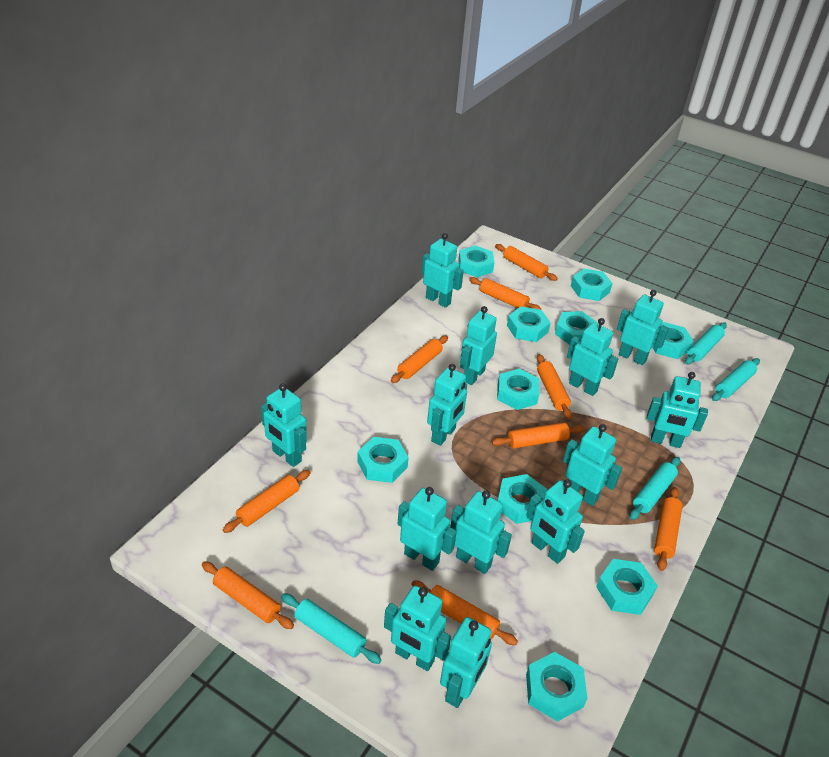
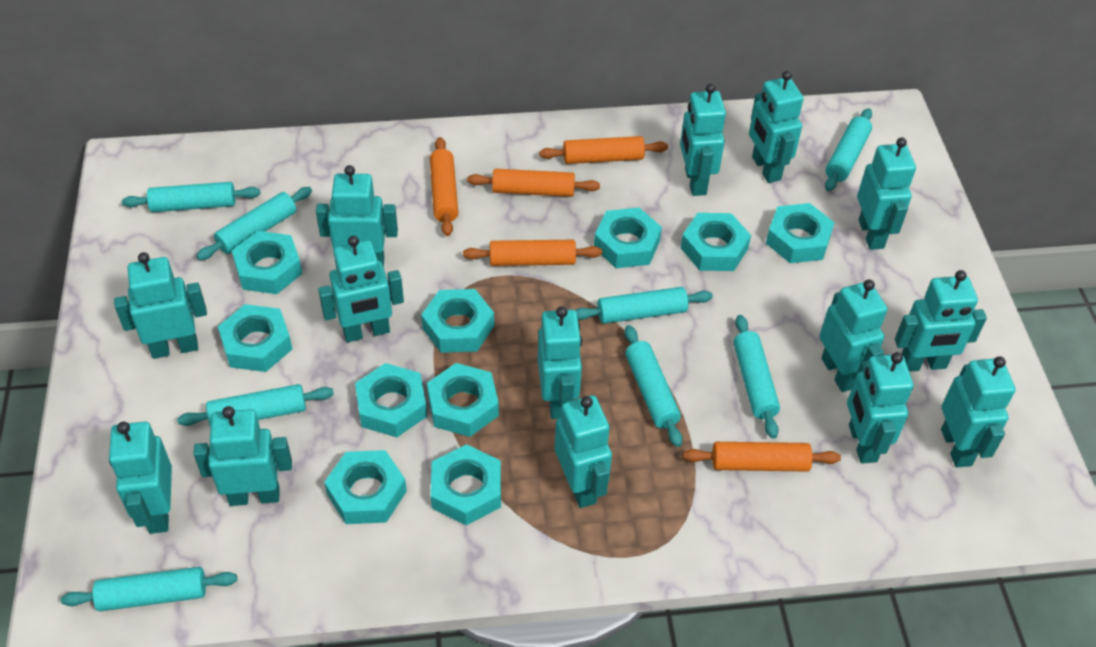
orange rolling pin: [202,561,294,629] [223,470,311,533] [391,336,448,383] [411,581,518,645] [469,277,541,310] [492,422,585,448] [495,244,558,281] [537,354,572,419] [654,487,683,571] = 9 -> [430,137,458,236] [463,240,602,266] [467,169,600,197] [539,136,668,164] [683,442,841,472] = 5
turquoise robot: [261,384,307,467] [384,585,451,671] [398,487,457,571] [422,233,464,308] [427,364,467,446] [440,617,492,708] [450,490,512,574] [460,306,497,385] [526,479,585,564] [563,424,622,506] [567,318,618,396] [617,290,669,365] [647,372,708,448] = 13 -> [109,422,172,534] [114,252,207,359] [193,406,292,506] [316,165,398,267] [318,236,404,342] [538,306,582,419] [555,395,612,508] [680,84,726,196] [749,71,803,183] [819,279,887,392] [847,352,913,463] [857,137,916,250] [895,270,987,372] [941,356,1016,468] = 14
turquoise rolling pin: [281,593,381,664] [630,457,680,520] [685,323,727,364] [712,358,760,401] = 4 -> [61,567,237,611] [122,182,261,212] [177,384,334,427] [196,187,312,260] [575,287,713,324] [625,325,682,447] [733,315,780,439] [825,108,872,191] = 8

